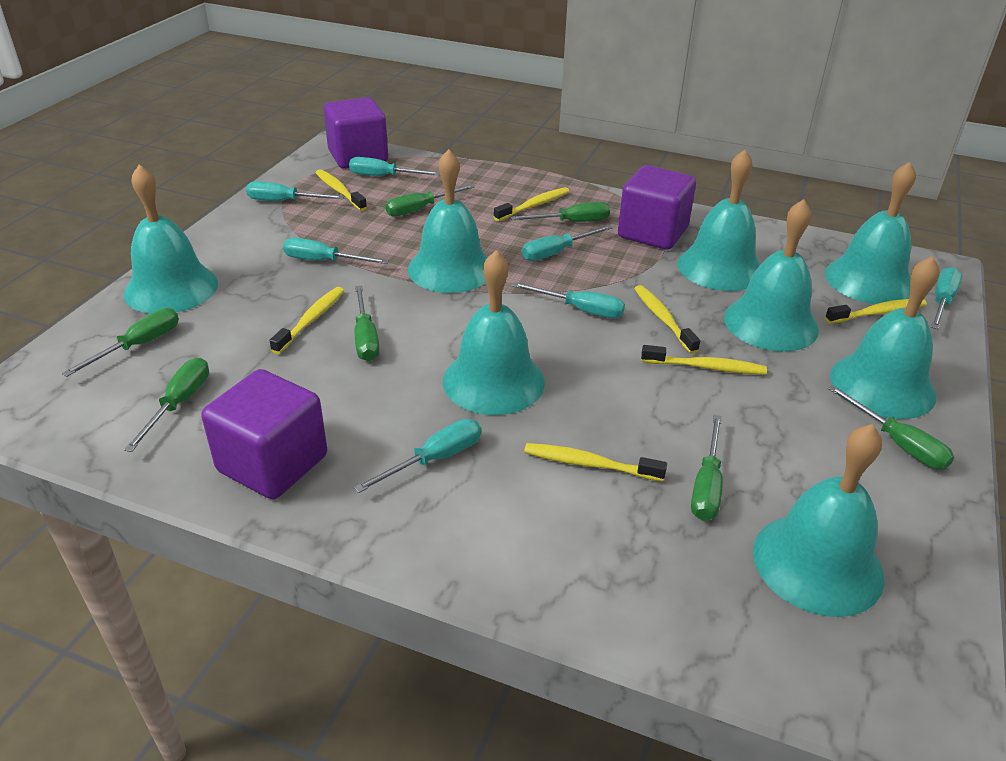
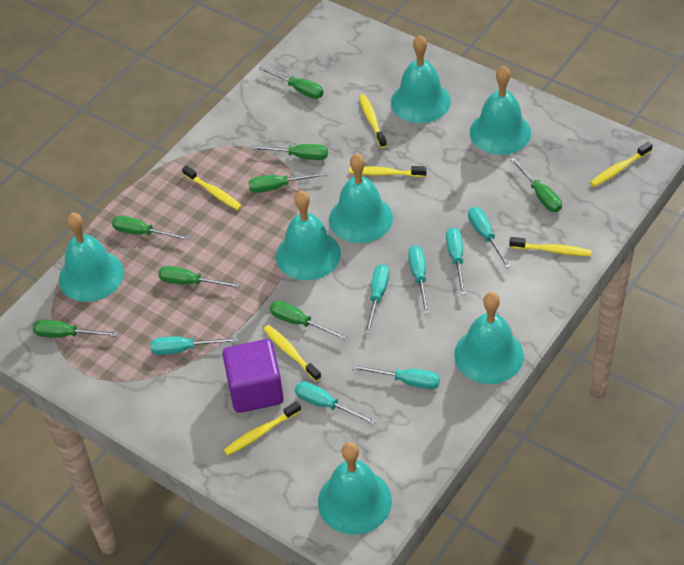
green screwdriver: [62,308,179,377] [124,358,209,452] [355,286,380,361] [385,184,475,217] [510,202,610,222] [691,415,723,521] [828,385,954,470] = 7 -> [33,320,118,338] [112,216,189,240] [158,266,240,288] [248,172,327,193] [251,144,328,160] [259,66,324,99] [270,301,347,340] [510,158,562,212] = 8
purple cube: [201,369,327,499] [324,97,388,169] [618,165,696,250] = 3 -> [222,339,284,413] = 1
turquoise bell: [124,165,218,314] [408,149,488,293] [443,250,545,415] [677,150,761,291] [724,199,819,352] [753,424,884,617] [825,162,916,304] [830,256,940,419] = 8 -> [59,213,124,302] [276,191,341,280] [318,442,392,535] [329,154,393,243] [391,35,451,123] [454,292,524,384] [470,66,531,155] = 7

